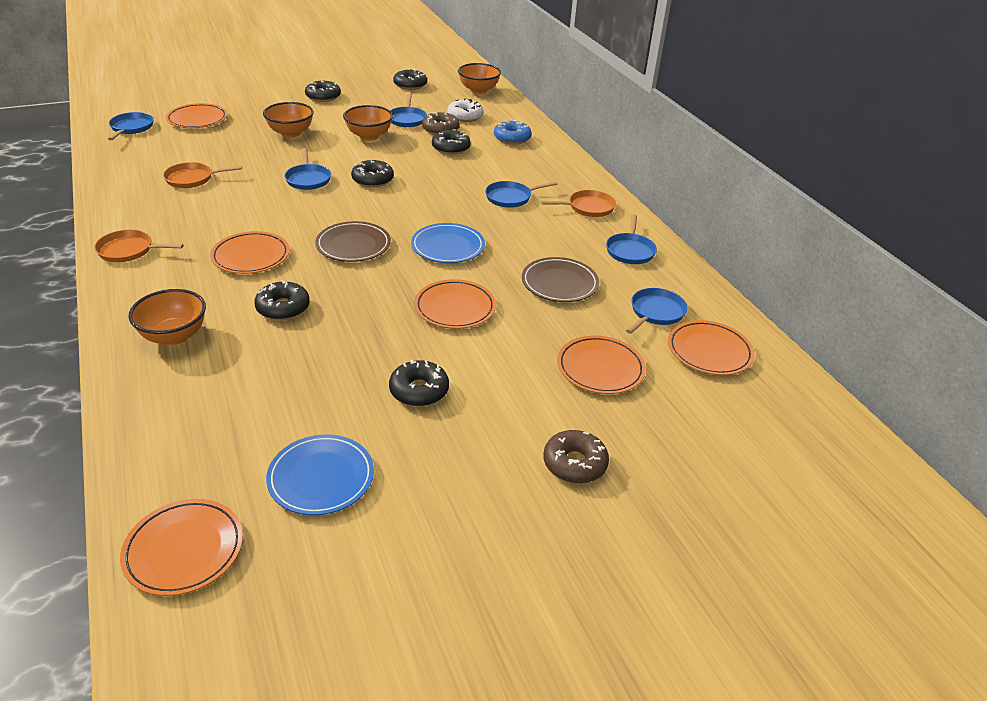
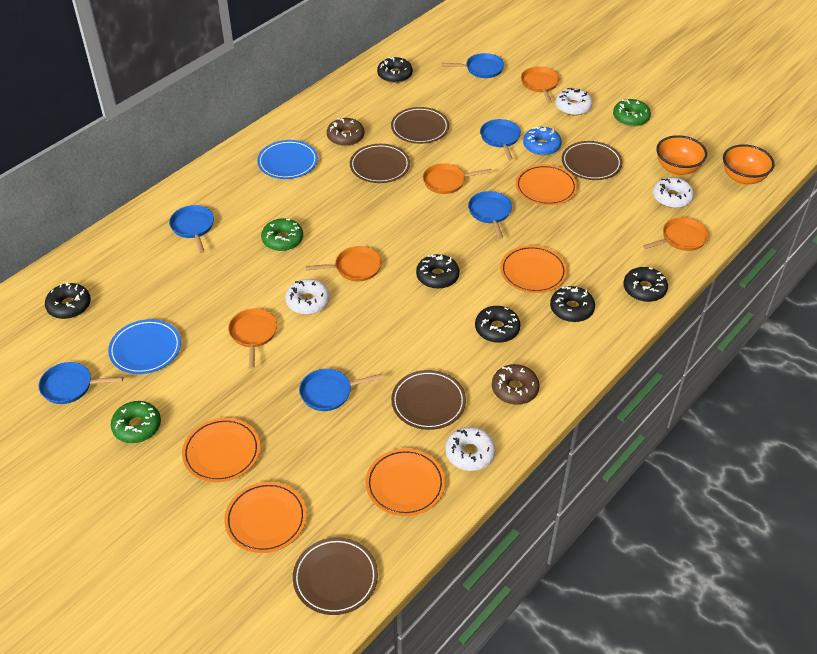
brown plate: [315,221,391,262] [522,257,599,302] = 2 -> [293,537,378,615] [350,144,410,183] [391,107,449,144] [391,370,466,430] [562,141,623,180] = 5
green donut: none = 0 -> [111,401,161,443] [261,218,303,251] [613,99,651,127] = 3
orange bowl: [129,289,206,345] [263,102,314,138] [343,105,393,141] [458,63,501,94] = 4 -> [656,135,707,175] [723,144,774,185] = 2
orange pan: [94,229,183,262] [163,162,242,188] [541,190,616,217] = 3 -> [228,308,277,369] [306,246,382,281] [423,163,492,194] [521,67,559,103] [643,217,709,251] = 5
orange plate: [120,499,243,596] [166,103,228,128] [210,231,290,274] [414,279,496,329] [557,335,646,394] [668,320,755,375] = 6 -> [182,418,260,483] [224,482,306,553] [366,448,445,516] [500,245,567,293] [515,164,578,206] = 5
white donut: [447,99,483,122] = 1 -> [285,279,330,315] [445,427,496,471] [556,88,593,116] [653,177,694,208] = 4

